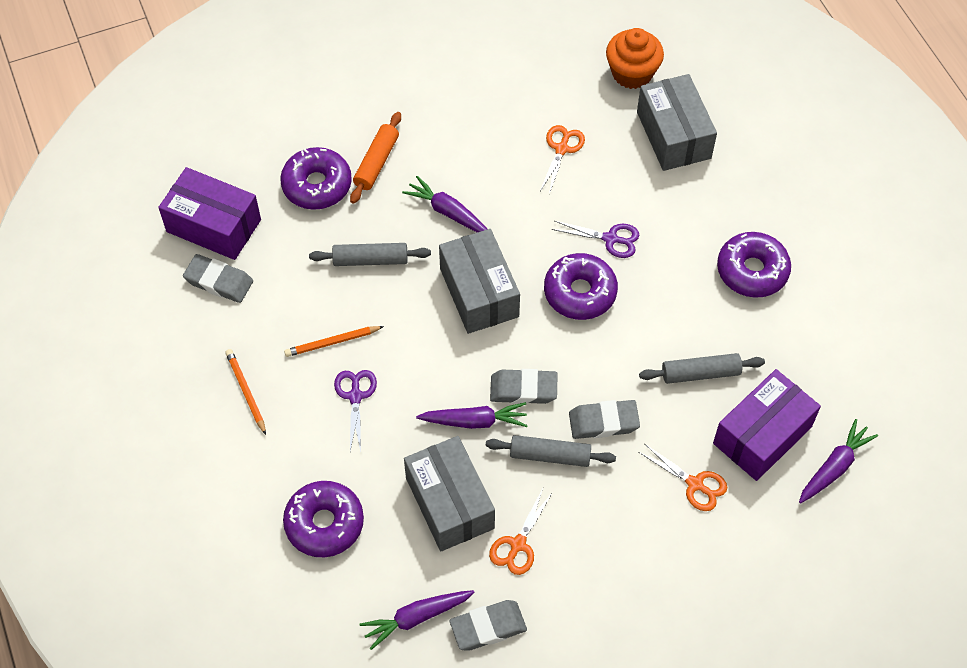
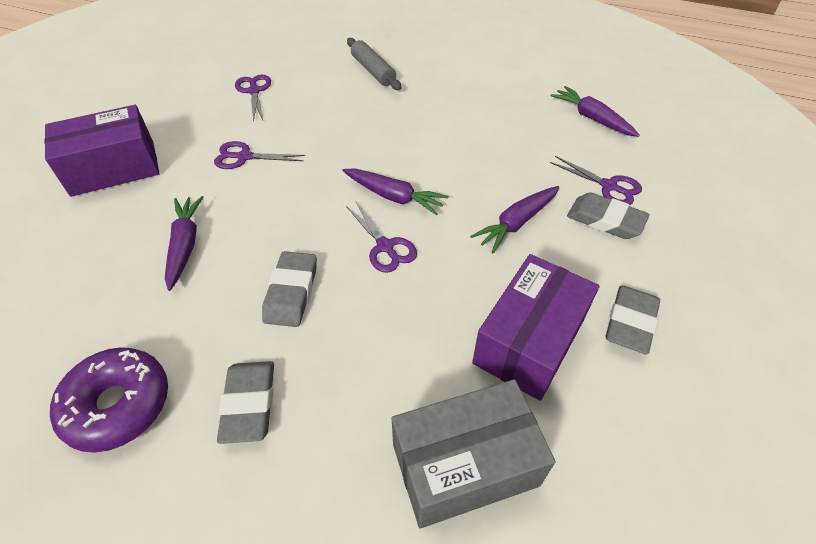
grey box: [404,436,495,551] [439,229,520,334] [637,74,717,171] = 3 -> [392,379,556,528] = 1
grey rolling pin: [309,243,431,266] [486,435,616,467] [639,353,765,384] = 3 -> [347,38,401,90] = 1
orange cupcake: [606,28,664,89] = 1 -> none = 0
orange pencil: [225,349,266,435] [284,326,384,357] = 2 -> none = 0
orange rolling pin: [350,112,401,204] = 1 -> none = 0
orange scissors: [489,489,553,575] [540,125,585,194] [639,444,727,511] = 3 -> none = 0
purple donut: [280,147,352,210] [283,481,364,557] [544,253,618,320] [717,232,791,298] = 4 -> [50,347,168,453] = 1
purple scissors: [334,370,377,452] [552,221,639,258] = 2 -> [214,141,305,169] [235,75,271,122] [346,202,417,273] [550,156,642,205] = 4

